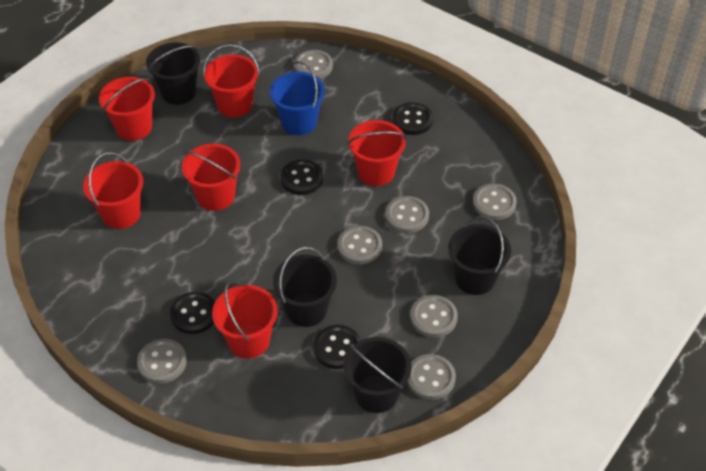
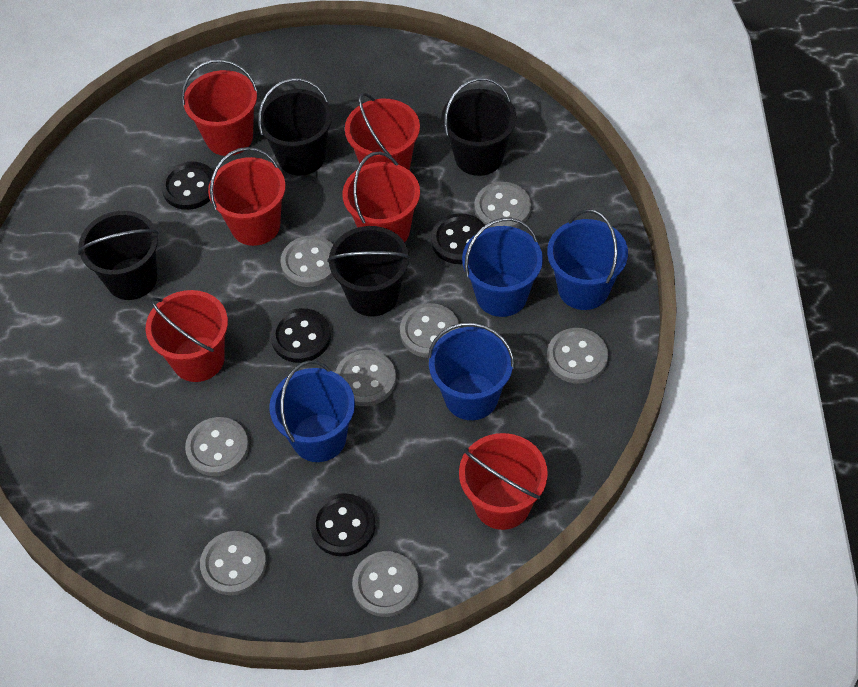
blue bucket: [270,61,325,135] = 1 -> [269,361,355,462] [428,322,515,420] [462,218,543,317] [547,209,628,310] = 4
grey button: [137,339,187,384] [294,50,333,79] [338,226,382,264] [385,196,429,233] [407,354,456,400] [410,295,458,338] [473,184,517,220] = 7 -> [185,417,249,476] [200,531,267,595] [281,236,333,287] [335,350,396,406] [352,551,419,617] [400,303,460,358] [474,182,531,228] [547,328,608,383] = 8

